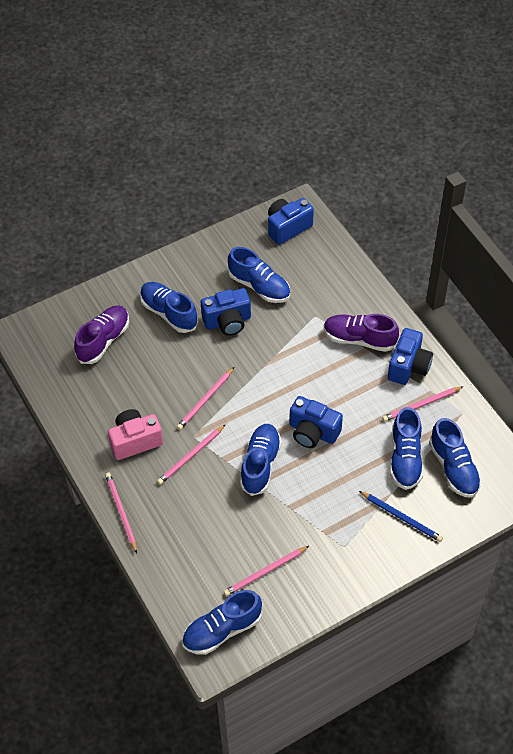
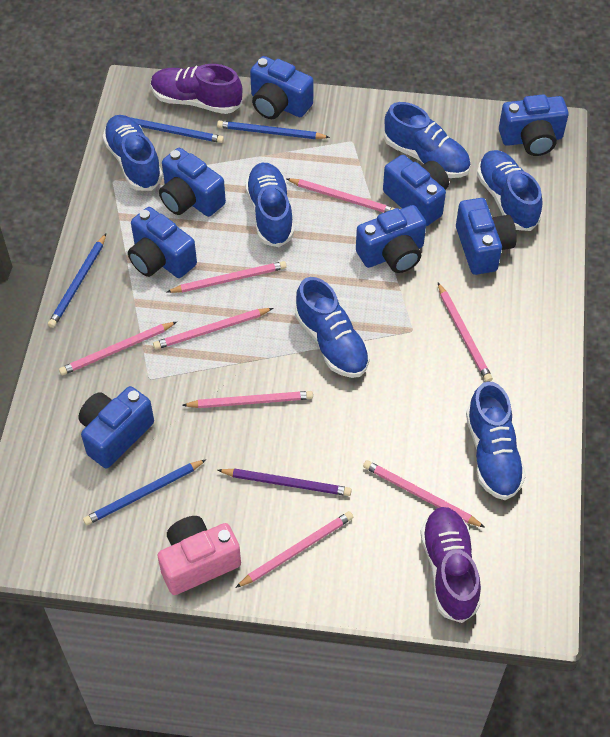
blue camera: [201,288,251,336] [268,198,314,245] [289,396,343,448] [388,328,433,385] = 4 -> [78,386,154,468] [128,207,197,278] [159,148,226,217] [250,56,314,119] [356,205,426,273] [383,155,449,226] [456,198,517,275] [499,94,569,156] = 8
blue pencil: [359,491,443,542] = 1 -> [48,234,106,328] [83,459,206,525] [129,117,224,143] [217,121,330,139] = 4
pink pencil: [105,472,137,553] [157,424,226,485] [177,367,234,430] [224,546,309,596] [382,386,464,422] = 5 -> [59,322,177,375] [153,308,273,350] [167,261,287,293] [182,391,313,408] [235,511,353,588] [286,178,395,213] [363,460,485,528] [438,283,493,382] = 8
purple pencil: none = 0 -> [218,468,352,496] = 1

